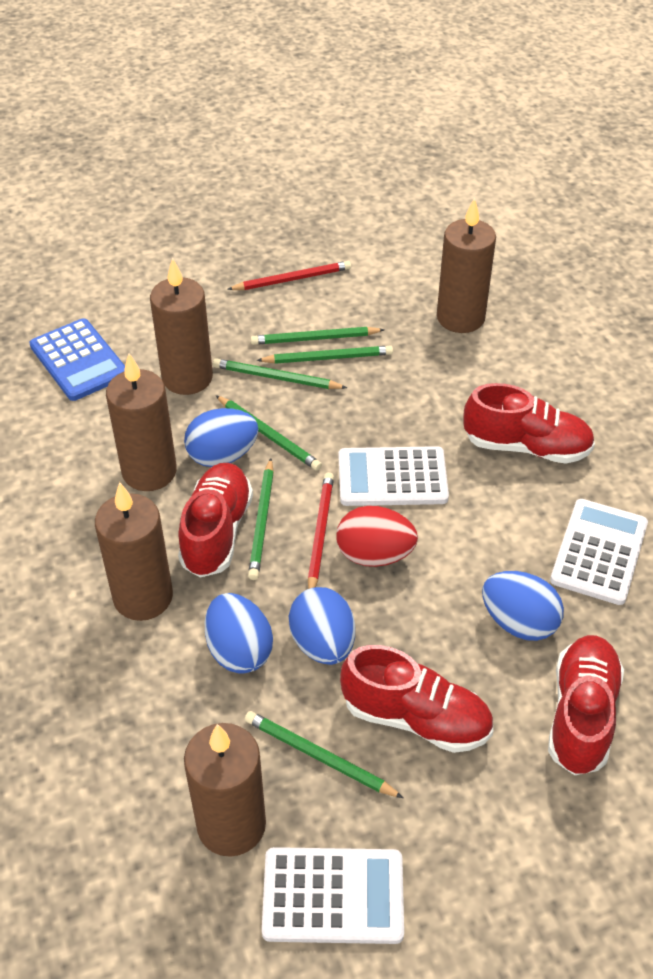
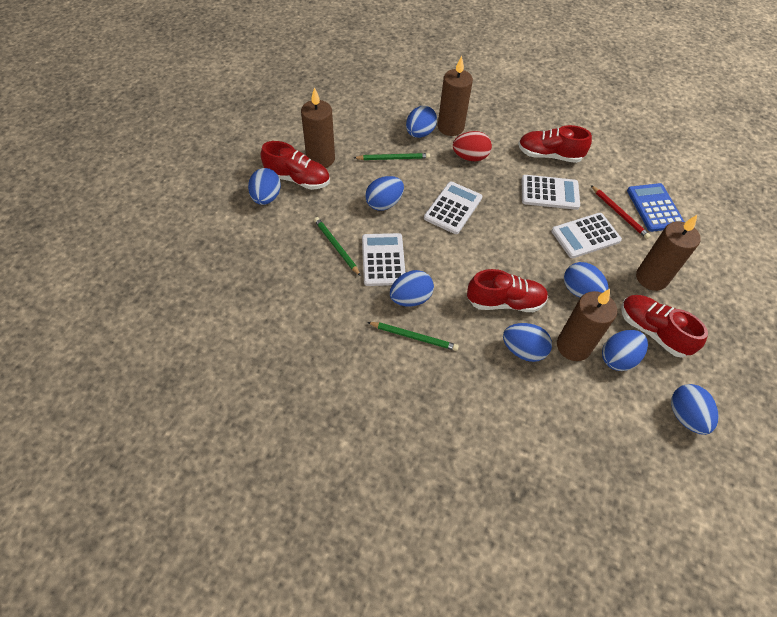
blue egg: [184,408,259,467] [205,593,273,674] [289,587,355,665] [482,571,564,641] = 4 -> [248,168,281,205] [365,176,404,211] [390,270,434,307] [406,106,437,138] [503,323,552,362] [564,262,609,298] [602,330,648,371] [671,384,719,435] = 8
brown candle: [95,482,173,621] [106,353,177,491] [150,258,213,395] [184,723,266,857] [437,198,496,333] = 5 -> [301,87,335,168] [438,56,473,136] [557,289,617,361] [636,215,701,291] = 4
green pencil: [213,358,347,389] [215,395,322,471] [245,711,403,798] [248,458,274,580] [251,327,385,345] [256,346,393,364] = 6 -> [314,217,361,276] [354,153,430,160] [367,322,459,351] = 3
red pencil: [227,261,351,290] [308,472,334,589] = 2 -> [591,185,651,239] = 1
white calculator: [262,847,404,944] [339,446,449,506] [550,499,648,605] = 3 -> [362,233,405,286] [424,181,482,234] [522,175,580,210] [551,213,622,258] = 4

